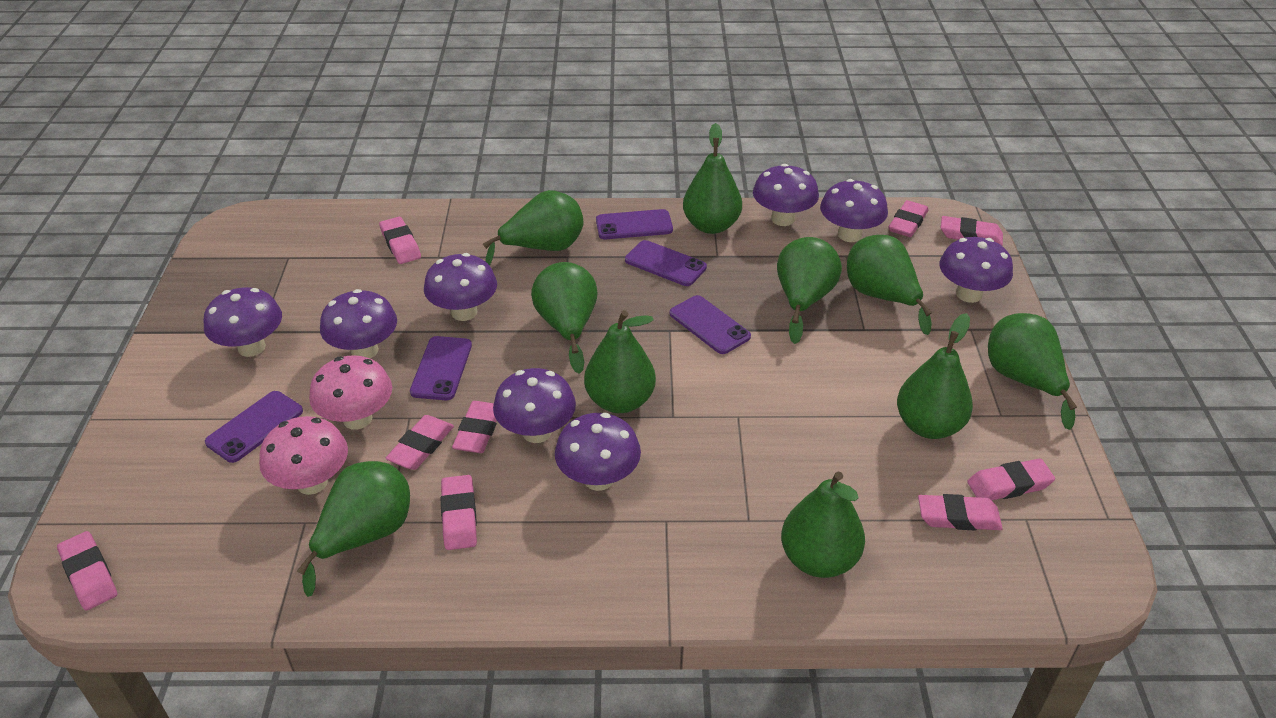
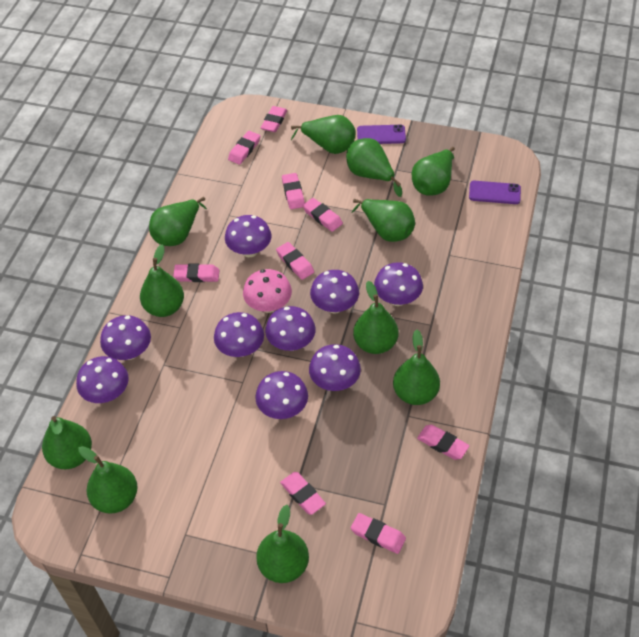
green pear: [297,461,410,597] [483,190,583,266] [531,262,598,374] [584,310,656,413] [683,123,742,234] [777,237,842,344] [781,472,865,578] [847,235,932,335] [897,313,973,439] [988,313,1077,430] = 10 -> [42,416,92,469] [78,446,138,514] [140,245,184,317] [149,197,207,246] [256,505,309,583] [291,115,355,154] [346,138,402,197] [351,199,415,242] [353,281,398,354] [393,329,440,405] [412,147,455,196] = 11
pink mushroom: [259,416,348,495] [309,355,392,429] = 2 -> [243,269,292,313] = 1
purple mushroom: [204,287,282,357] [320,289,397,358] [424,253,497,321] [493,368,576,443] [555,413,641,491] [753,164,819,226] [820,179,888,242] [940,237,1013,303] = 8 -> [76,356,129,403] [100,315,151,360] [214,312,264,357] [225,215,271,257] [255,371,308,419] [265,306,316,351] [309,344,361,391] [310,270,359,314] [374,262,423,306] = 9
purple phone: [205,391,303,463] [410,336,472,400] [596,209,673,239] [625,240,707,286] [670,295,751,354] = 5 -> [357,125,406,144] [469,181,521,204] = 2

